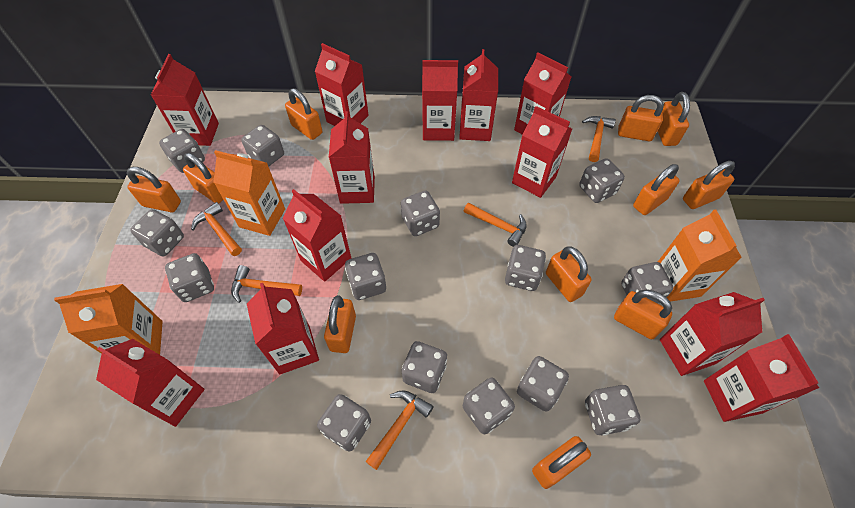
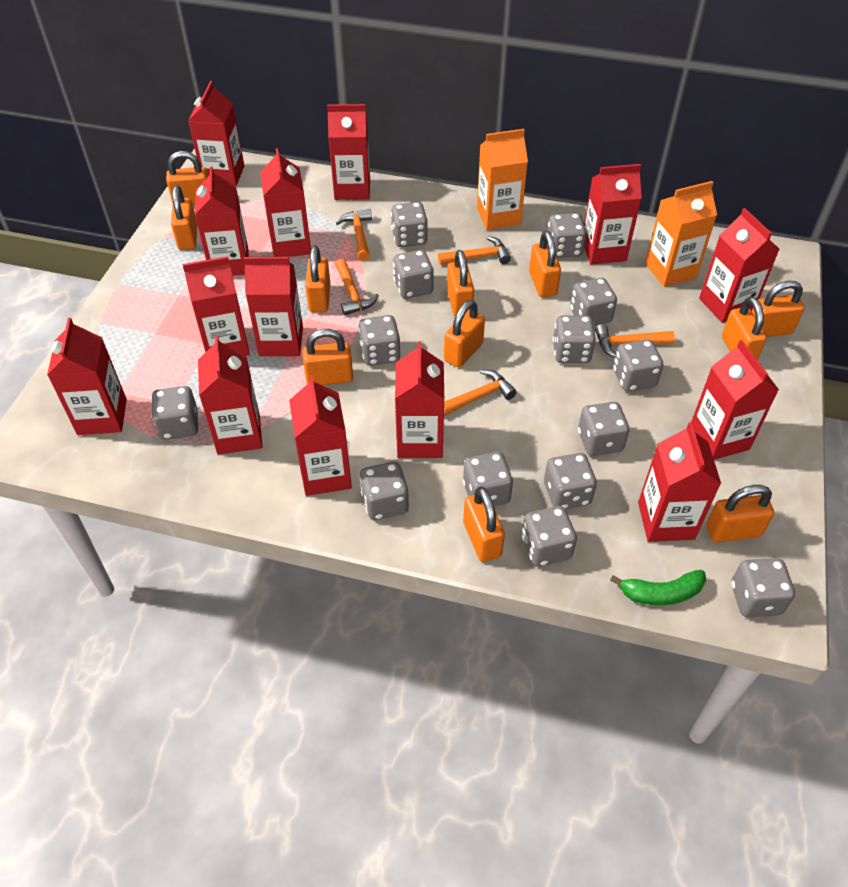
green banana: none = 0 -> [610,570,706,605] = 1
orange carton: [54,284,163,355] [213,150,285,236] [658,209,742,302] = 3 -> [477,129,528,230] [645,181,717,287] = 2
red carton: [96,339,205,427] [151,54,219,146] [247,283,319,374] [283,189,351,282] [315,43,369,126] [329,111,375,204] [422,60,458,141] [459,49,498,141] [512,106,572,198] [514,53,571,134] [660,292,765,376] [704,334,819,422] = 12 -> [47,318,127,435] [183,256,250,356] [188,81,244,186] [195,167,249,276] [198,335,262,455] [243,257,303,356] [260,148,311,257] [289,375,352,496] [327,104,370,200] [395,341,444,458] [584,164,642,265] [638,422,721,542] [691,340,779,460] [699,208,779,323] = 14

